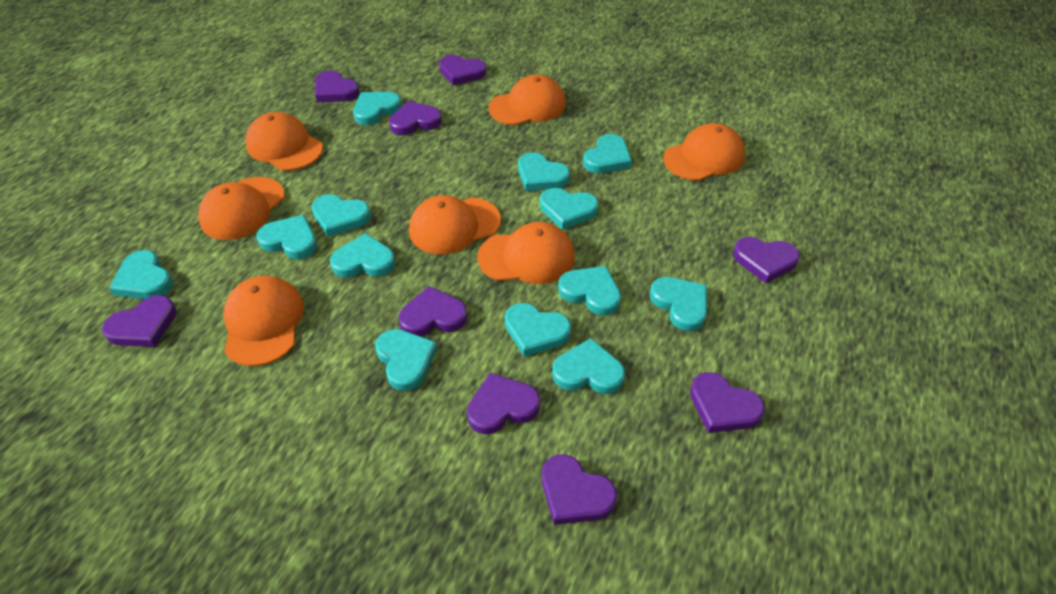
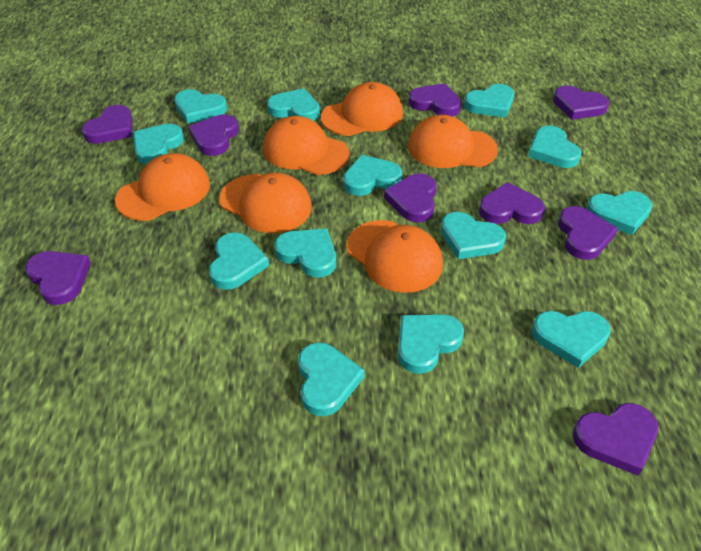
orange cap: [198,177,285,240] [224,276,304,366] [245,112,323,171] [409,195,501,255] [477,222,575,284] [489,75,566,125] [663,123,745,181] = 7 -> [115,153,210,221] [219,173,312,233] [263,116,350,175] [321,82,403,136] [346,220,443,293] [408,115,498,168] = 6

